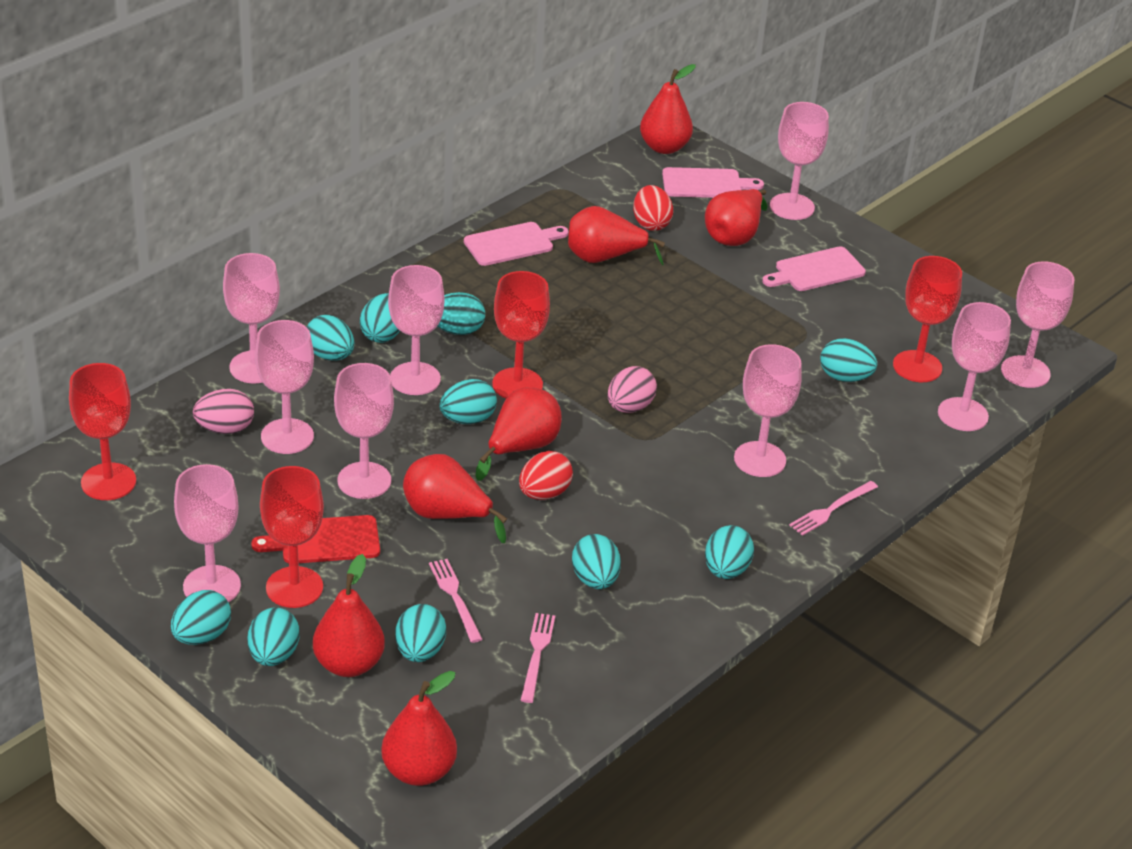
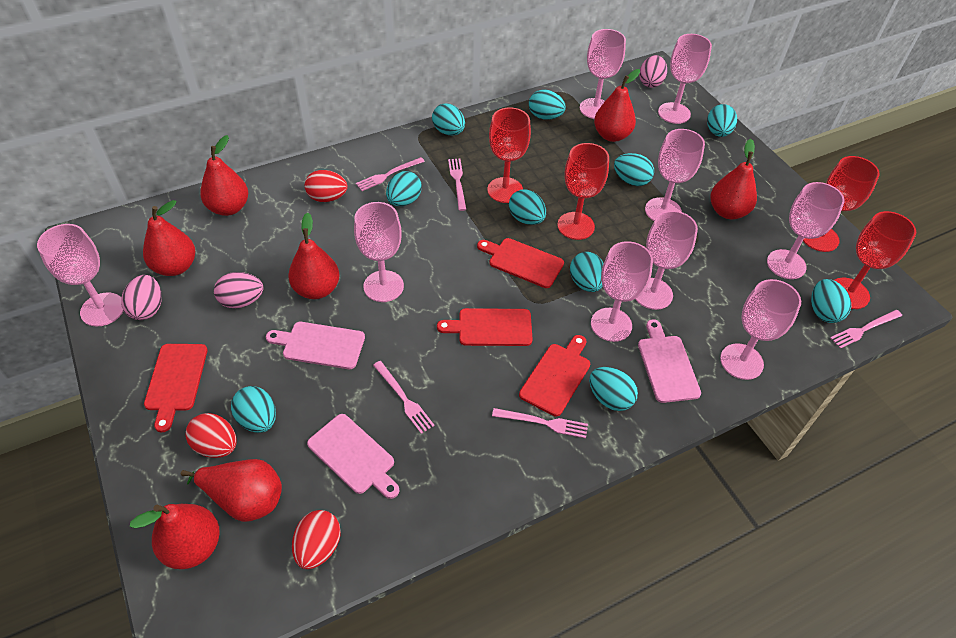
pink egg: [193,389,254,434] [607,366,657,413] = 2 -> [121,275,162,320] [214,272,263,308] [639,55,667,88] = 3
pink fork: [429,559,483,643] [520,613,555,703] [789,481,878,536] = 3 -> [356,157,425,191] [373,361,435,434] [448,158,466,211] [492,408,588,438] [830,310,902,349] = 5
red cutting board: [251,515,380,563] = 1 -> [144,344,208,432] [437,308,533,346] [477,238,564,288] [519,335,590,416] = 4
red egg: [519,451,573,500] [633,185,673,231] = 2 -> [185,413,237,458] [292,510,341,569] [305,170,347,202] = 3

